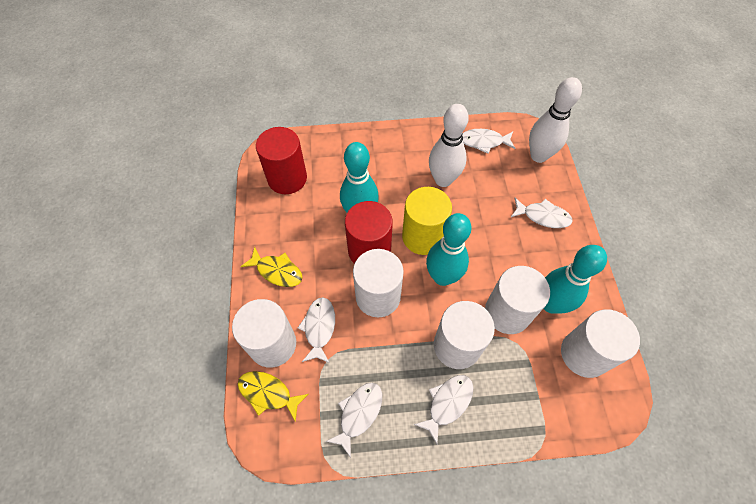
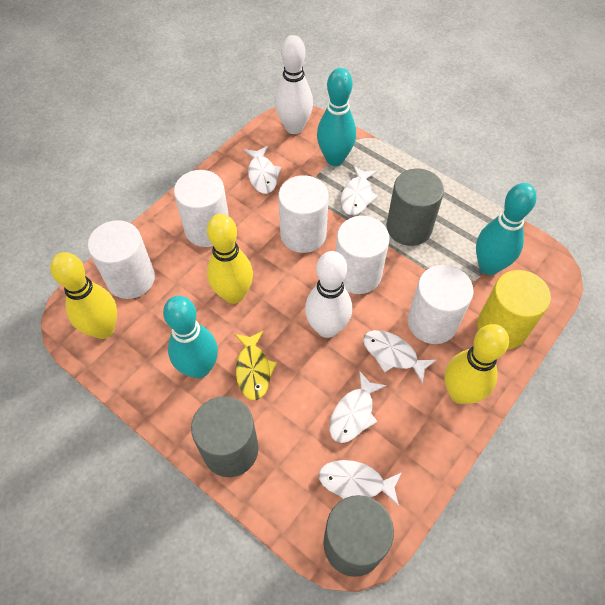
grey cylinder: none = 0 -> [191,396,259,477] [323,495,394,577] [387,169,444,246] = 3
red cylinder: [256,127,307,194] [345,201,393,264] = 2 -> none = 0
yellow bowling pin: none = 0 -> [50,252,117,339] [207,214,253,304] [445,324,509,404] = 3
yellow fish: [238,371,309,422] [241,247,303,287] = 2 -> [235,331,277,400] = 1

